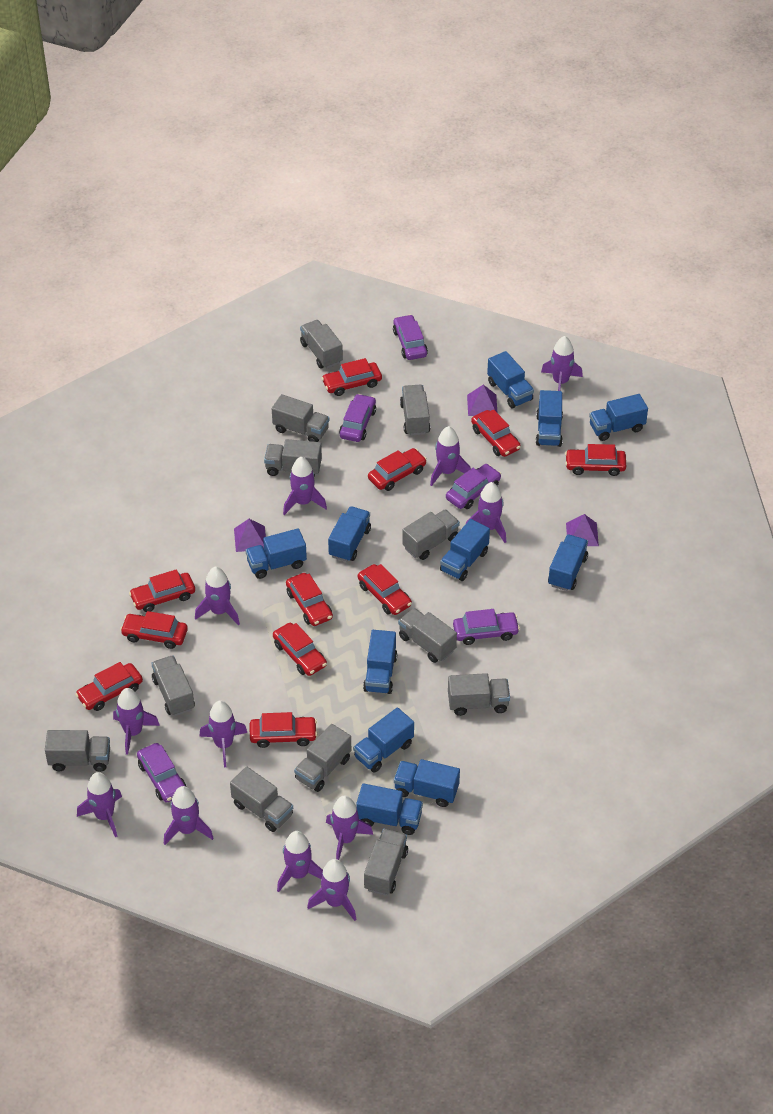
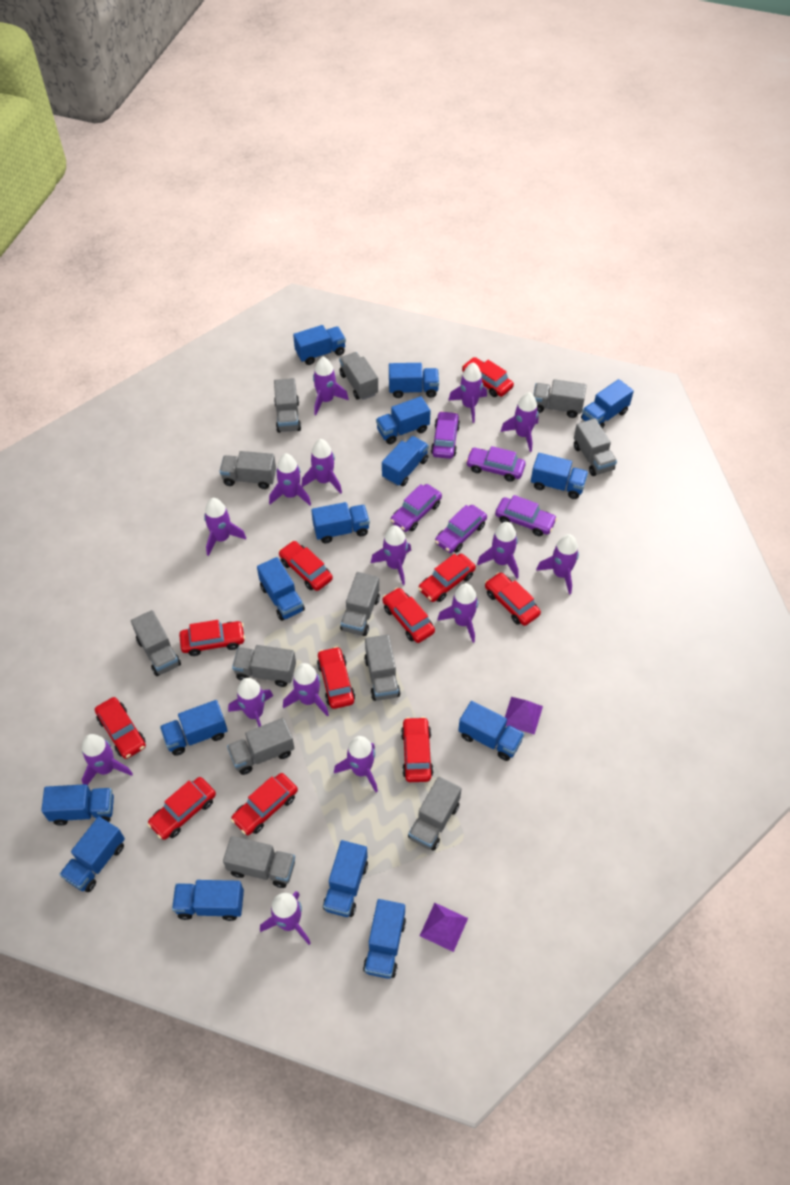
blue truck: [246,528,307,579] [328,506,371,562] [353,707,414,773] [356,784,423,835] [363,630,397,694] [394,759,460,807] [440,519,490,581] [487,351,534,408] [536,390,563,447] [548,534,588,591] [589,394,648,441] = 11 -> [41,784,114,826] [59,816,125,892] [160,700,228,756] [172,880,244,921] [257,557,305,621] [293,325,346,365] [311,502,370,543] [323,840,368,917] [363,899,406,979] [376,396,431,444] [382,436,429,486] [389,363,439,398] [458,701,525,761] [531,453,588,499] [581,379,634,429] = 15
purple pyramid: [234,519,266,552] [467,385,498,416] [566,514,599,546] = 3 -> [420,903,468,952] [505,697,543,735] = 2
purple rocket: [77,772,122,837] [113,688,160,755] [164,786,213,845] [195,566,240,625] [199,700,247,767] [277,831,323,892] [283,457,327,515] [307,859,356,921] [326,795,373,860] [430,426,471,486] [466,482,506,543] [541,336,583,391] = 12 -> [82,734,133,785] [204,498,246,556] [228,678,273,727] [260,891,311,945] [269,453,311,505] [283,663,329,717] [301,439,342,494] [313,357,349,415] [334,736,378,793] [371,525,411,585] [437,583,478,643] [448,363,487,423] [477,522,519,578] [500,392,539,452] [536,534,579,594] = 15

